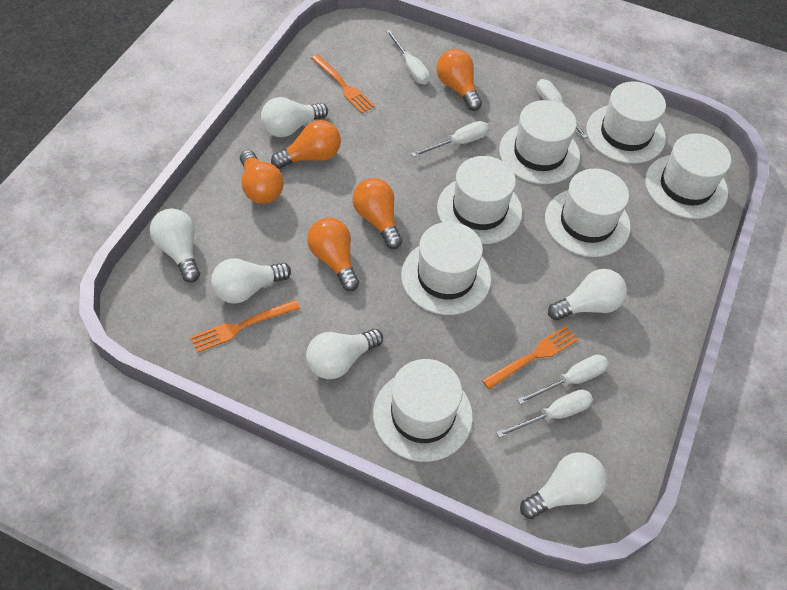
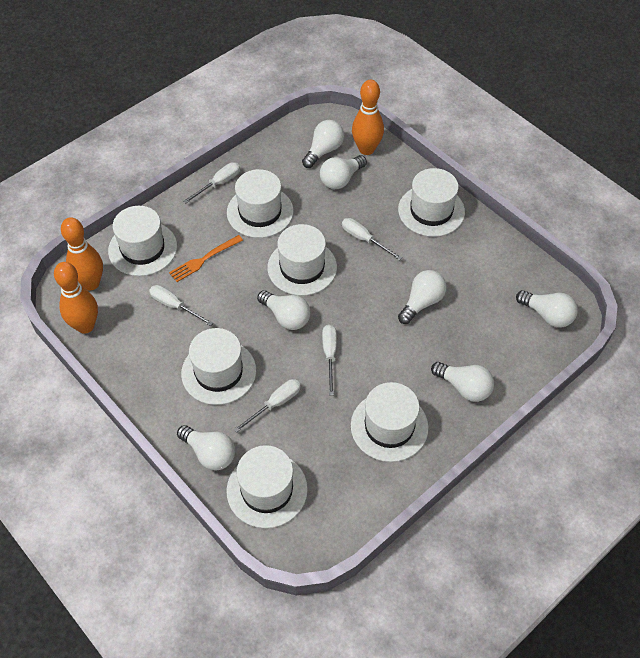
orange bowling pin: none = 0 -> [54,262,98,334] [61,217,103,291] [352,80,384,155] = 3
orange fork: [190,300,300,353] [311,54,375,113] [482,325,579,390] = 3 -> [169,235,243,282] = 1
orange light bulb: [240,150,283,204] [271,120,341,169] [307,217,359,291] [352,178,402,249] [436,49,482,111] = 5 -> none = 0
white light bulb: [150,208,200,283] [211,258,291,304] [261,97,328,137] [306,329,383,379] [520,452,607,519] [548,269,627,320] = 6 -> [177,425,235,471] [257,290,310,330] [302,120,344,168] [320,155,367,189] [398,270,446,324] [431,362,494,402] [516,290,578,328] = 7

